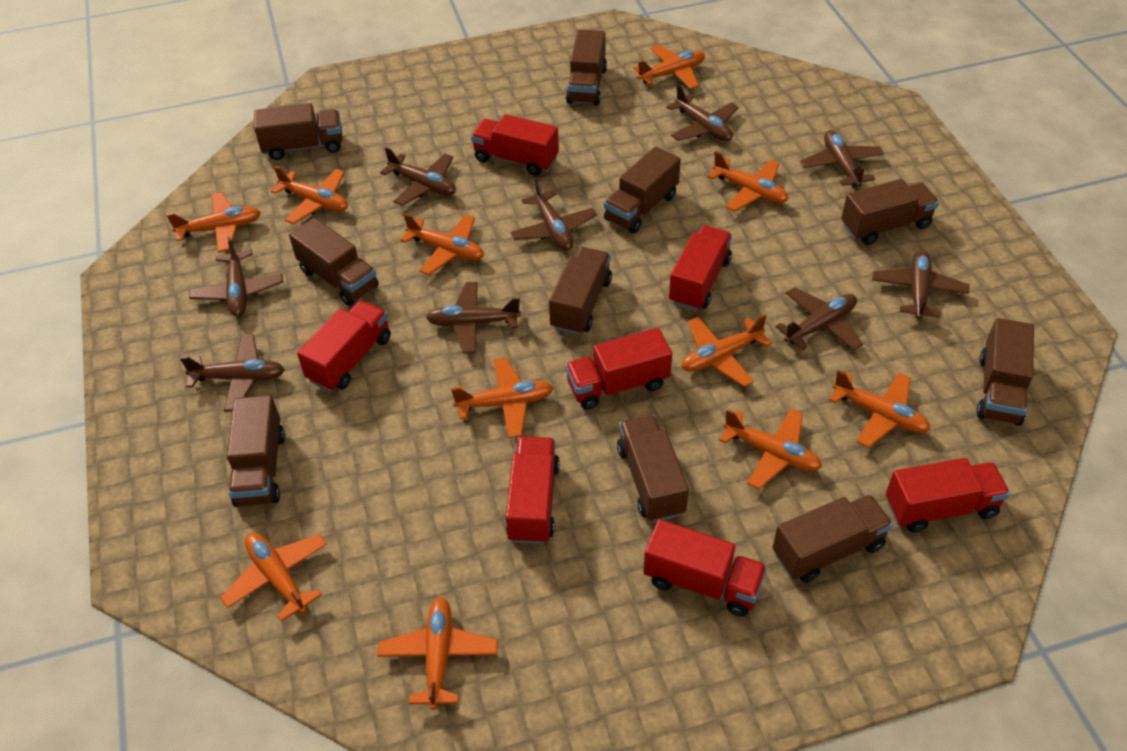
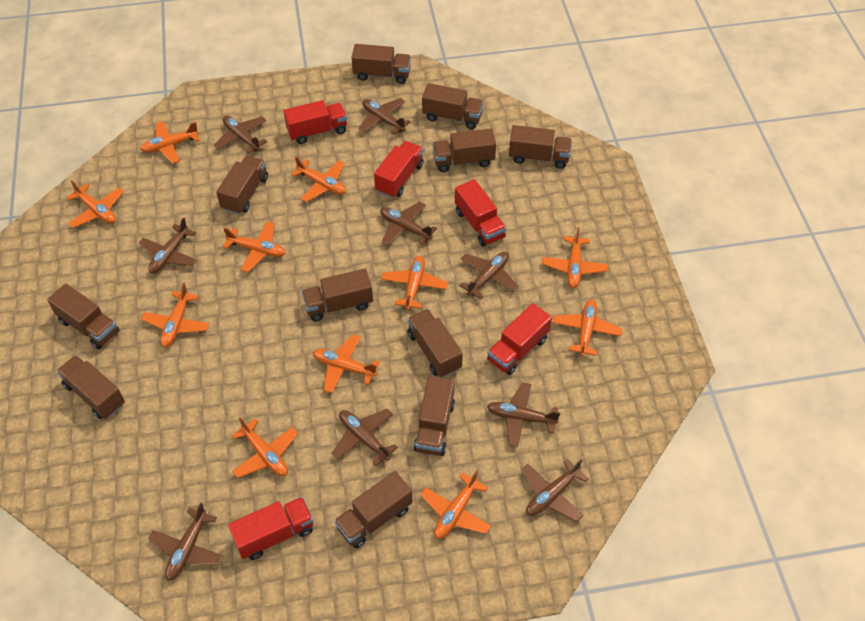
brown truck: [227,395,285,507] [254,103,343,160] [289,218,379,306] [549,247,612,335] [566,30,607,105] [604,146,681,233] [617,415,689,522] [772,494,893,583] [841,179,939,245] [977,318,1034,426] = 10 -> [47,284,119,349] [56,355,125,419] [216,155,268,214] [302,269,373,322] [334,471,413,549] [351,44,411,84] [407,309,463,378] [413,376,455,456] [422,83,484,129] [432,129,496,172] [509,125,572,169] = 11
red truck: [297,300,391,391] [471,114,559,176] [506,437,560,544] [565,328,672,410] [643,519,767,617] [669,225,732,311] [886,458,1010,533] = 7 -> [228,497,313,560] [283,100,347,144] [374,141,424,198] [455,179,506,247] [487,303,552,375] = 5

